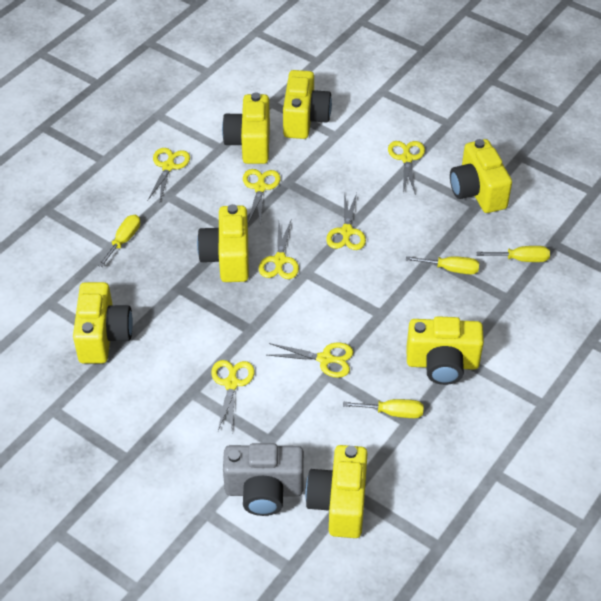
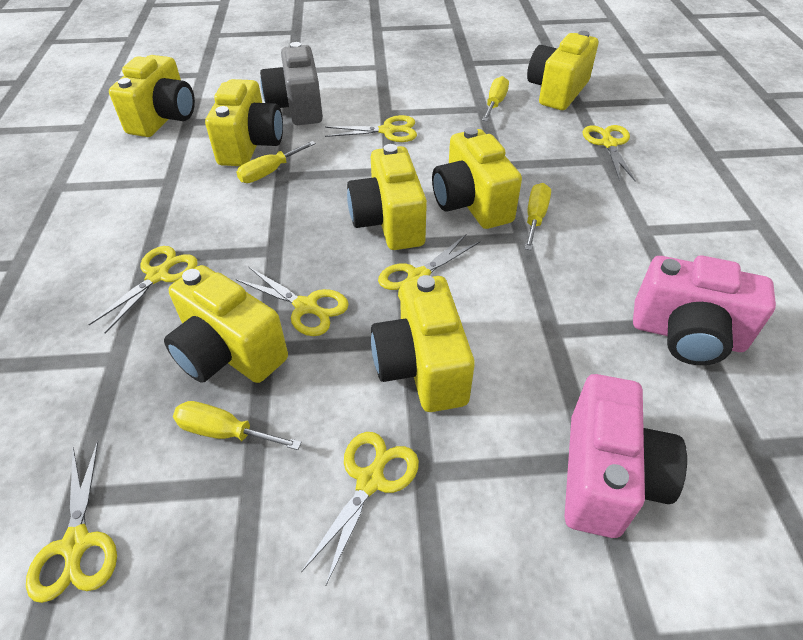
pink camera: none = 0 -> [564,374,687,538] [633,256,776,365] = 2

